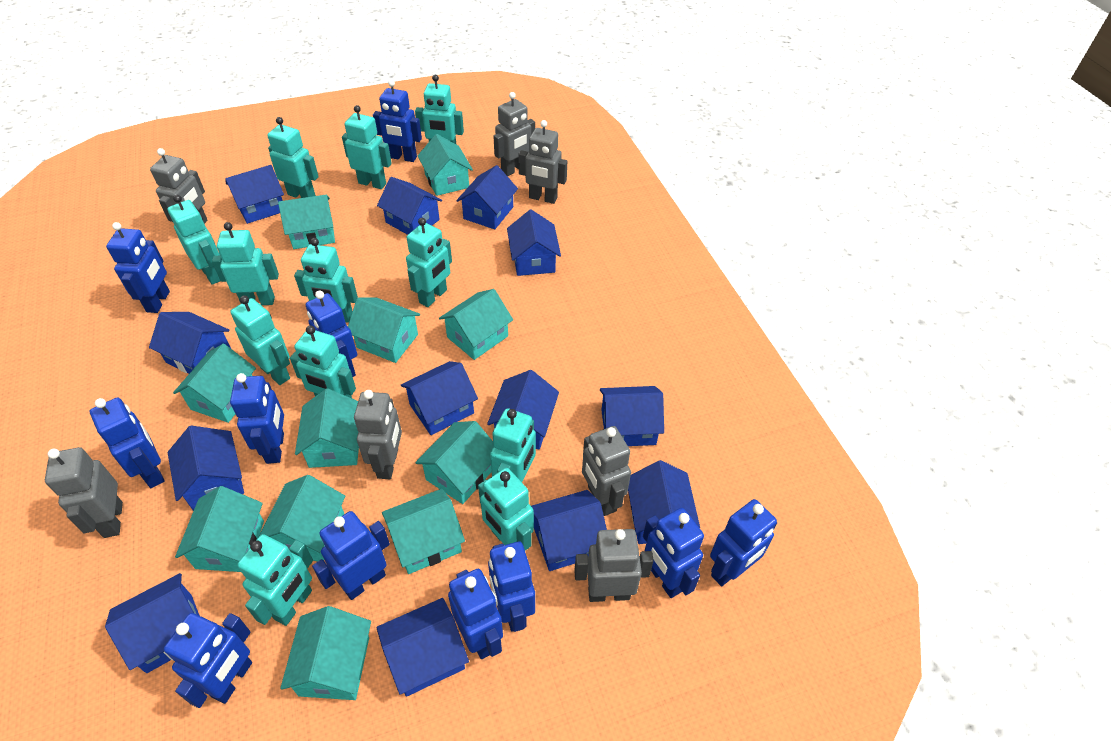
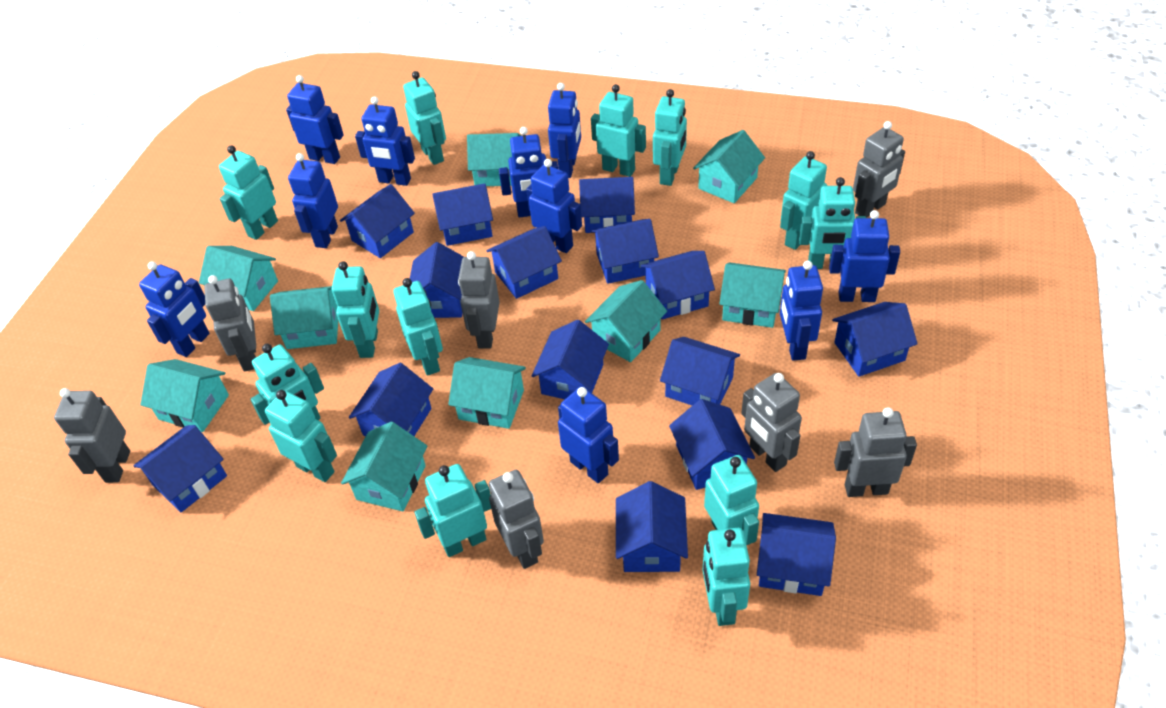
blue house: [105,573,200,673] [149,312,231,374] [168,426,244,511] [225,165,284,224] [376,598,469,697] [377,177,442,235] [401,361,478,435] [456,165,518,229] [487,370,559,449] [507,210,561,276] [531,490,607,571] [600,386,664,446] [628,460,700,544] = 13 -> [133,425,227,512] [340,184,415,258] [349,363,433,436] [410,242,464,318] [432,183,493,246] [486,226,562,299] [532,320,609,399] [579,177,635,233] [591,219,659,284] [616,481,688,572] [641,251,715,319] [660,337,740,406] [669,399,755,490] [757,513,836,596] [832,302,918,377] = 15
blue robot: [90,398,165,488] [106,222,170,313] [164,613,252,708] [230,373,284,464] [306,290,357,377] [312,511,390,600] [373,80,422,162] [448,569,503,659] [488,541,535,632] [643,508,704,598] [710,499,777,586] = 11 -> [139,261,210,357] [286,75,344,164] [288,153,338,248] [355,96,415,186] [499,127,558,218] [526,159,582,253] [548,83,581,178] [558,387,619,483] [780,261,823,361] [829,210,900,302] = 10
turquoise house: [173,344,256,423] [175,486,264,572] [259,475,345,562] [278,195,335,249] [280,606,371,700] [295,388,359,468] [348,297,420,363] [382,489,465,574] [415,421,494,504] [418,134,473,196] [439,289,513,360] = 11 -> [140,359,229,432] [199,246,278,311] [270,286,338,349] [341,422,427,512] [448,357,526,429] [467,133,522,186] [585,280,667,362] [693,130,765,203] [719,262,786,328] = 9
turquoise robot: [167,195,220,285] [212,222,279,305] [230,296,290,385] [237,534,313,626] [267,117,319,198] [290,325,356,398] [294,238,358,323] [342,105,392,189] [406,218,452,307] [415,75,464,144] [478,468,534,551] [490,408,536,482] = 12 -> [219,145,278,240] [251,344,324,425] [265,390,337,482] [332,261,379,358] [393,278,443,376] [403,71,446,165] [414,464,491,557] [591,84,646,177] [653,89,687,186] [703,528,750,626] [704,455,759,545] [780,151,827,250] [799,177,866,269] = 13

